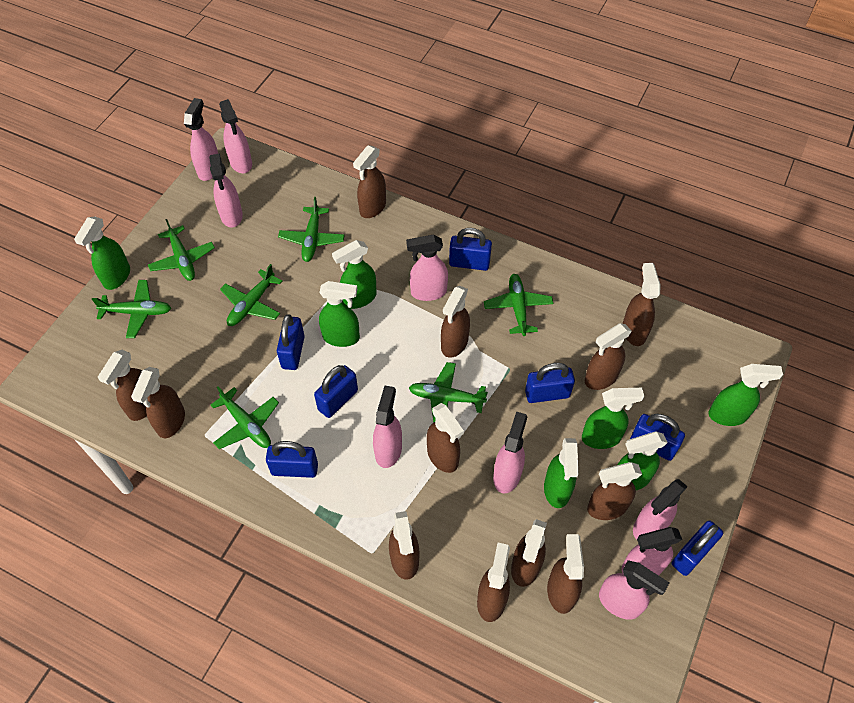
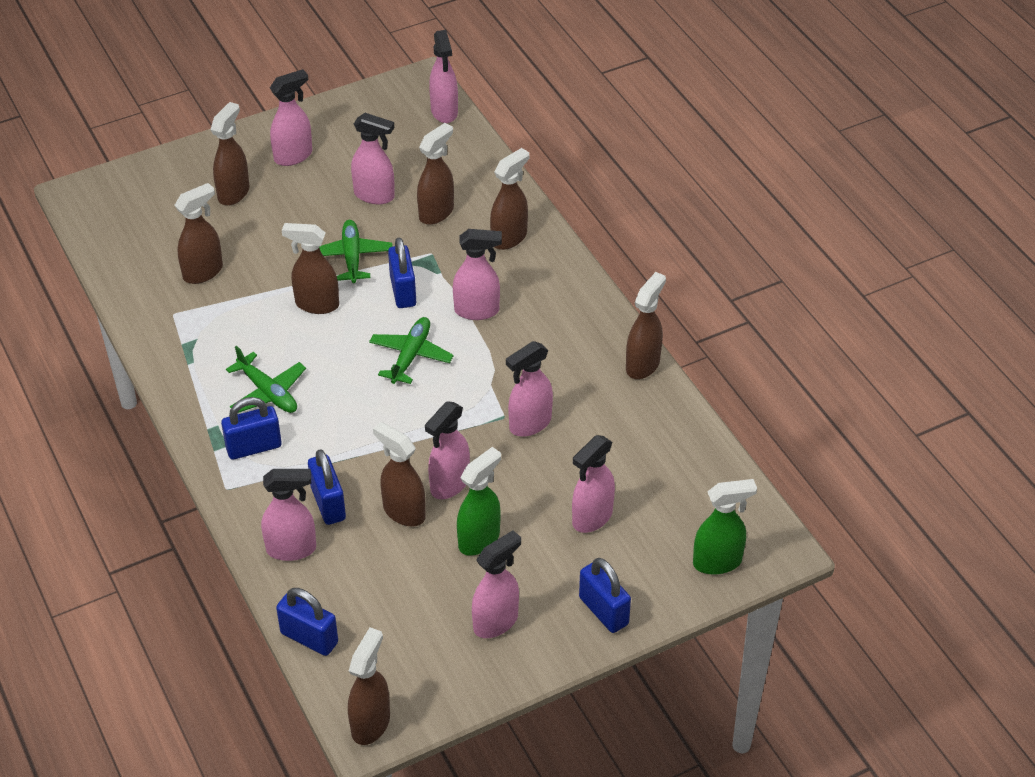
blue padlock: [266,441,318,478] [277,314,305,370] [314,365,358,418] [449,228,492,271] [525,363,575,403] [630,414,685,461] [672,521,723,576] = 7 -> [221,397,282,460] [276,588,338,656] [308,449,346,525] [388,237,416,308] [579,558,631,633] = 5
brown spray bottle: [98,350,147,421] [131,367,185,438] [353,145,386,218] [389,511,420,580] [427,403,464,473] [441,286,470,358] [477,543,510,622] [511,519,547,587] [547,534,584,614] [585,324,632,390] [587,462,642,520] [623,263,660,346] = 12 -> [174,183,223,284] [210,102,250,206] [282,223,339,314] [348,627,390,745] [373,422,426,527] [417,123,454,225] [490,148,529,250] [626,272,666,379] = 8
green plane: [92,280,171,338] [148,219,215,281] [211,386,279,449] [220,264,282,326] [278,197,345,262] [409,362,488,423] [484,274,553,336] = 7 -> [226,346,306,413] [319,220,393,283] [369,317,454,384] = 3
green spray bottle: [74,217,130,290] [319,281,360,347] [332,240,377,309] [544,438,578,508] [582,388,644,449] [617,431,668,490] [708,364,783,426] = 7 -> [457,447,501,556] [693,479,757,575] = 2

